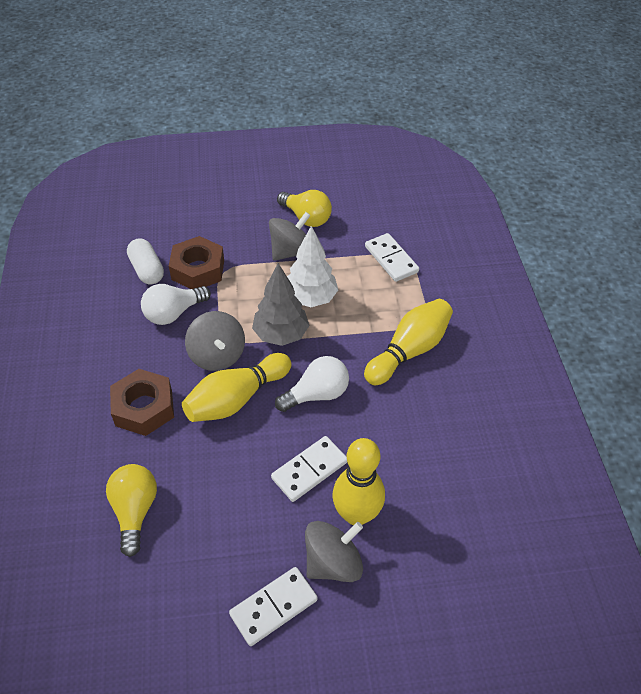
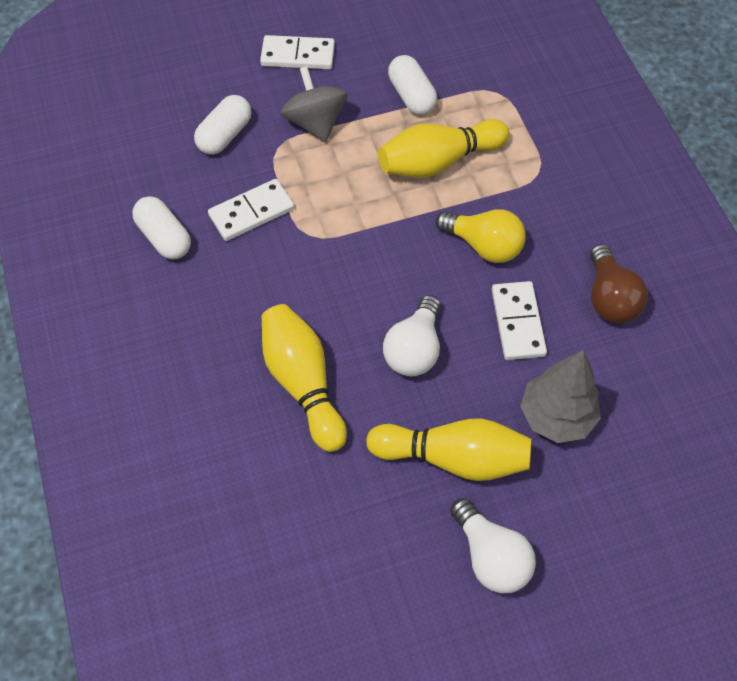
brown light bulb: none = 0 -> [590,244,648,323] = 1
brown nut: [110,369,174,436] [169,236,224,289] = 2 -> none = 0
grey spinning top: [185,311,245,371] [269,212,311,261] [305,521,363,582] = 3 -> [281,66,348,142] = 1
white capsule: [127,238,164,284] = 1 -> [132,196,191,259] [194,95,252,155] [388,55,437,115] = 3
white tree: [287,226,338,307] = 1 -> none = 0
yellow light bulb: [106,464,157,557] [277,190,332,227] = 2 -> [436,209,526,263] = 1

